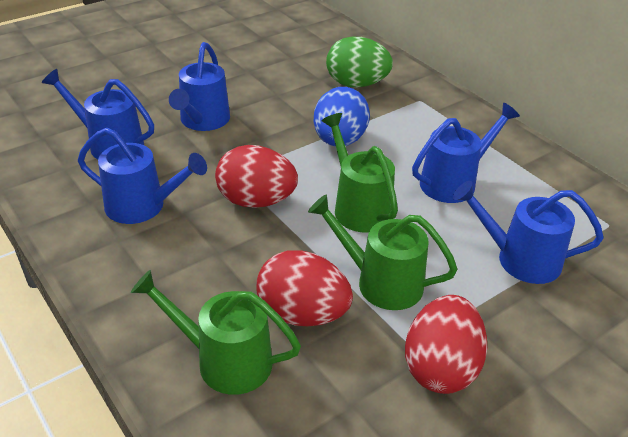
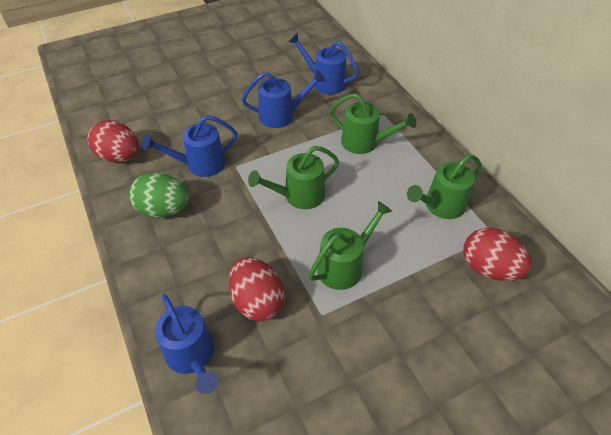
blue egg: [314,87,370,147] = 1 -> none = 0
blue watering can: [42,69,154,159] [78,128,207,224] [169,42,230,131] [412,103,520,203] [453,181,604,284] = 5 -> [143,115,238,177] [155,294,218,394] [242,70,325,128] [288,33,359,95] = 4
green watering can: [131,270,301,395] [308,195,457,310] [322,113,398,233] = 3 -> [248,146,339,209] [308,201,392,290] [329,93,416,154] [407,154,482,219] = 4

